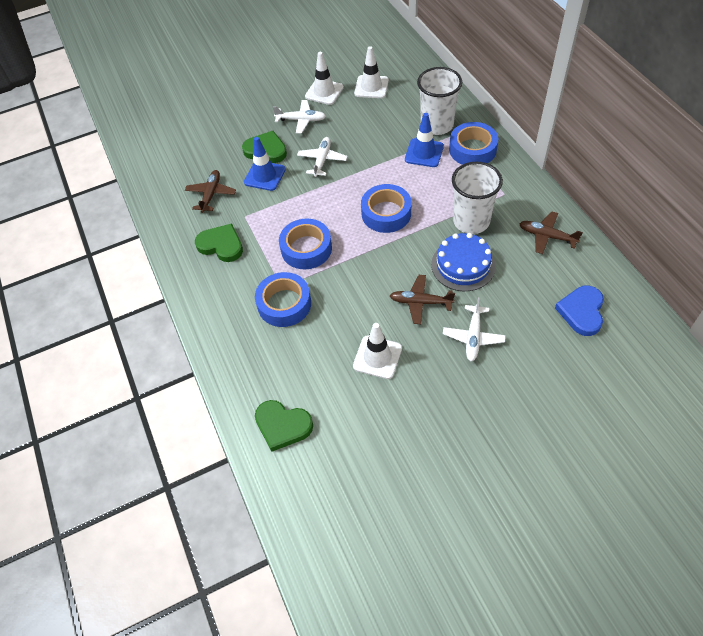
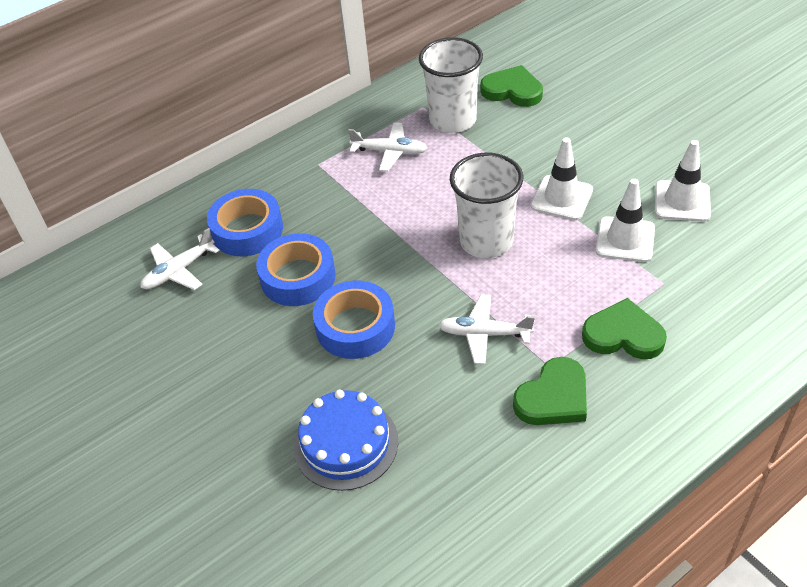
blue heart: [555,285,604,336] = 1 -> none = 0
blue tape: [255,272,311,327] [279,219,332,269] [361,184,412,233] [449,122,498,165] = 4 -> [207,189,283,256] [256,233,336,306] [313,281,395,359] = 3
blue traffic cone: [244,137,286,191] [405,113,444,167] = 2 -> none = 0
brown plane: [185,170,236,213] [390,275,455,324] [519,211,583,254] = 3 -> none = 0

